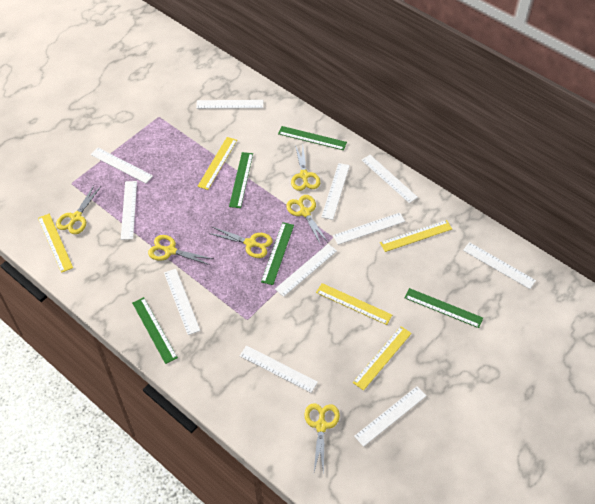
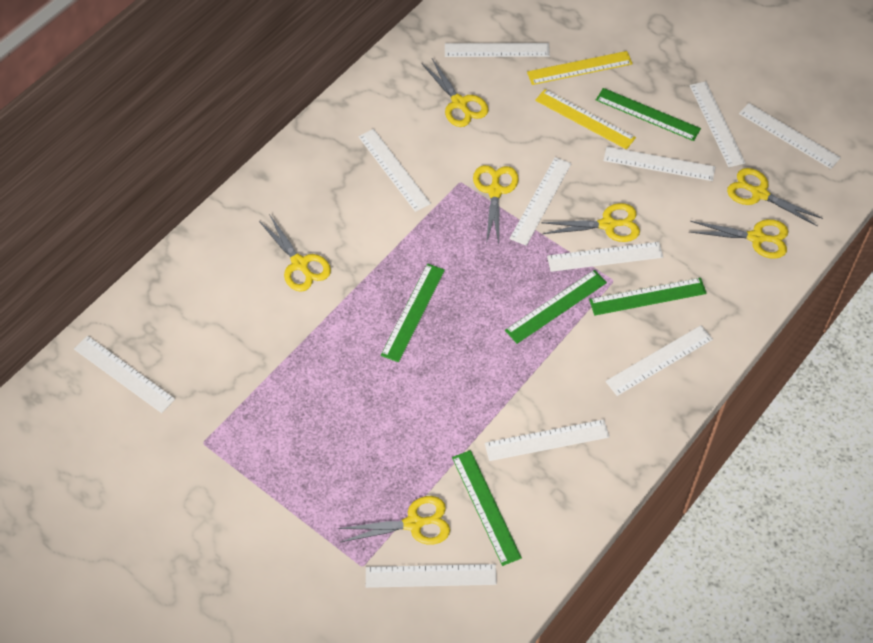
yellow ruler: [38,214,73,273] [197,137,237,190] [316,283,392,325] [353,326,412,391] [380,220,452,252] = 5 -> [527,51,633,85] [535,89,636,149] = 2
yellow scissors: [56,185,101,234] [148,235,213,265] [208,226,273,258] [286,195,328,245] [291,145,320,191] [304,403,340,475] = 6 -> [259,214,331,292] [338,496,450,545] [422,59,489,127] [473,165,519,244] [541,203,640,242] [690,219,788,259] [727,168,823,227] = 7

